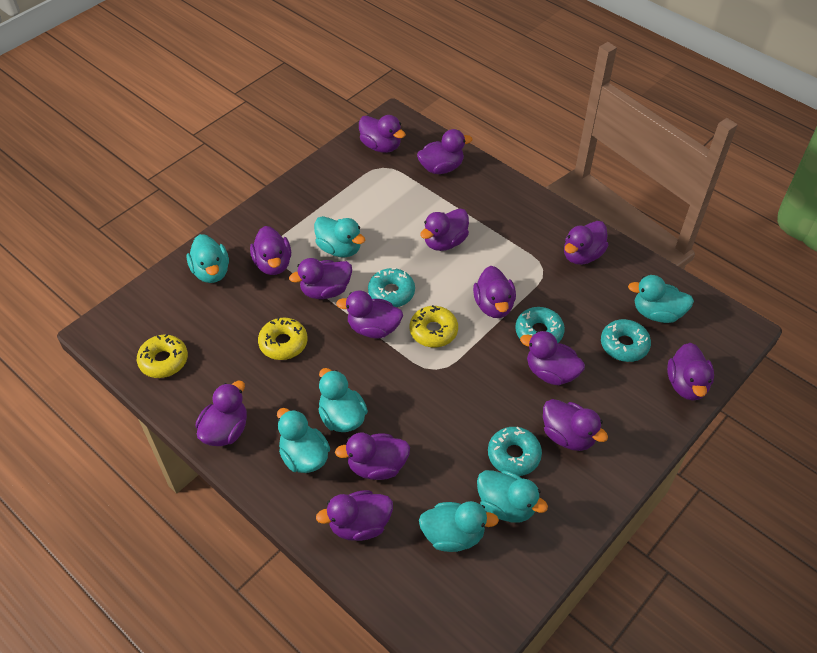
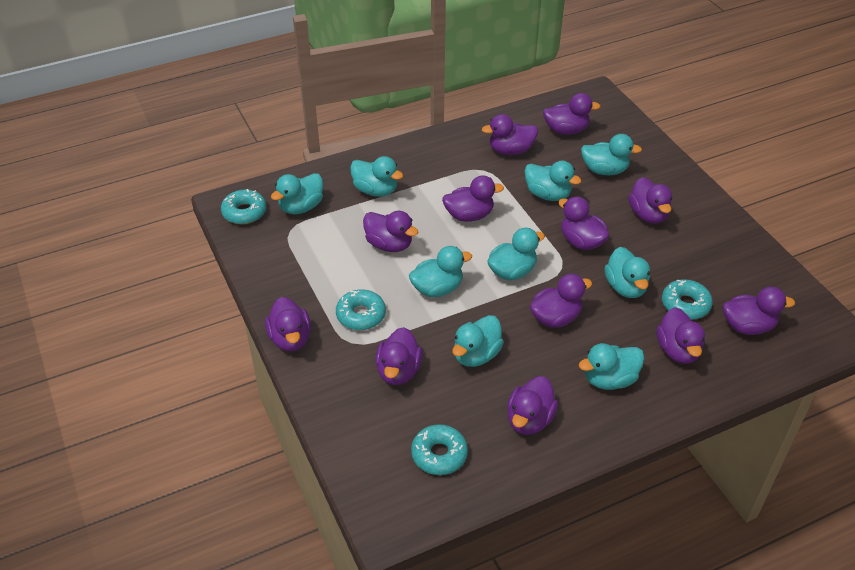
purple duck: [195,381,247,446] [250,226,291,275] [289,258,352,299] [316,490,393,541] [335,433,410,480] [336,291,403,339] [359,115,406,153] [417,129,472,174] [420,208,469,251] [473,266,516,318] [520,331,585,385] [543,399,608,451] [564,221,609,265] [667,343,714,401] = 14 -> [265,297,311,351] [363,211,418,252] [375,327,423,385] [442,175,504,222] [482,114,538,155] [507,376,558,435] [530,274,592,328] [543,93,601,135] [558,196,609,250] [628,177,672,224] [656,307,705,364] [723,286,795,335] = 12
turquoise duck: [187,234,229,283] [277,408,330,473] [314,216,365,257] [318,368,368,432] [419,501,499,552] [477,470,548,523] [628,275,694,323] = 7 -> [271,173,323,214] [350,156,404,197] [409,246,472,297] [452,315,504,367] [487,228,545,280] [524,161,582,201] [579,343,645,390] [581,134,642,175] [604,247,650,298] = 9
yellow donut: [137,334,188,378] [258,317,308,360] [410,305,458,347] = 3 -> none = 0

